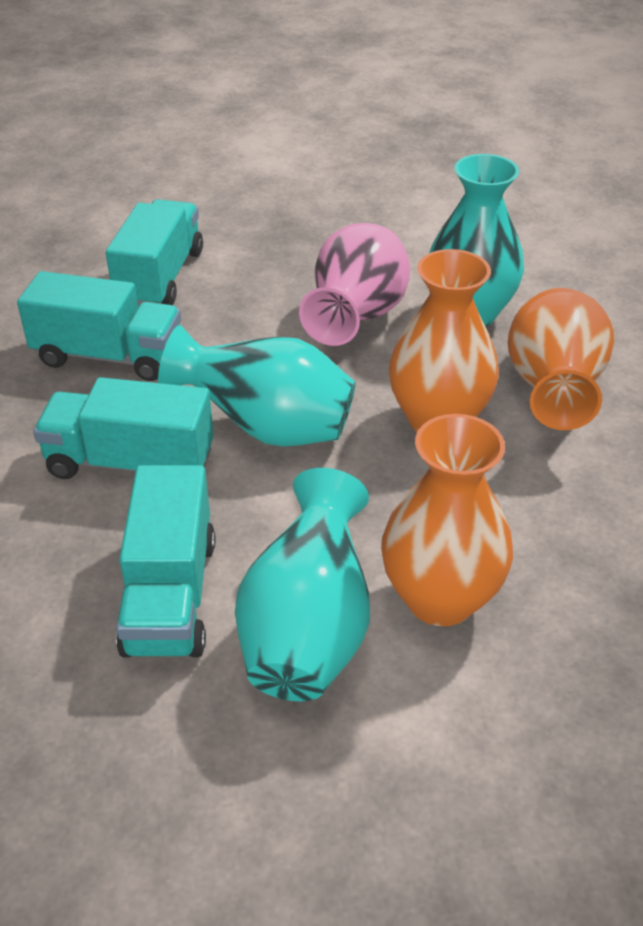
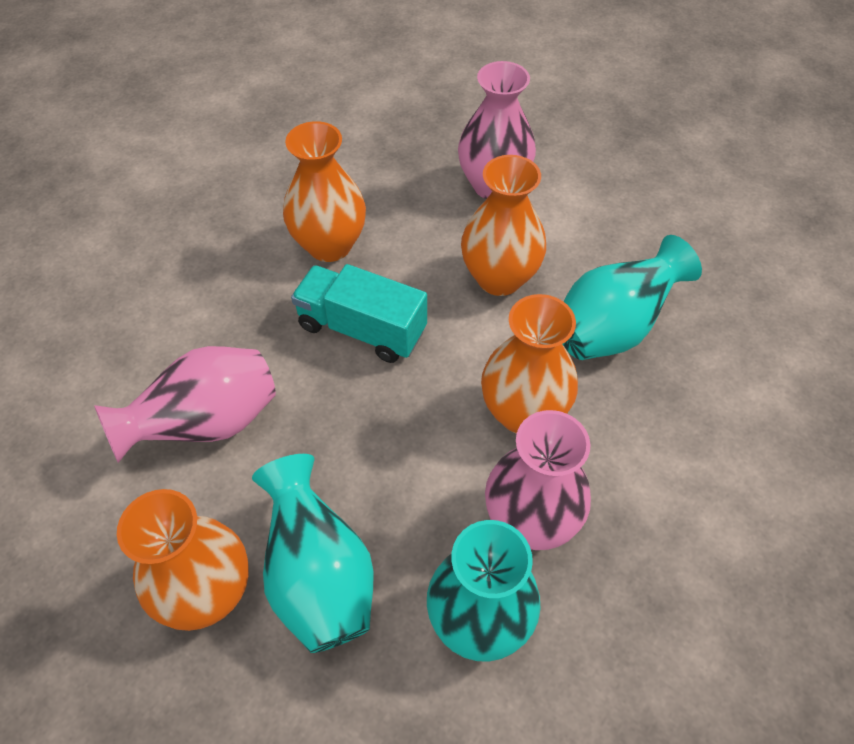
orange vase: [381,414,513,626] [389,249,499,432] [507,288,614,430] = 3 -> [117,489,249,631] [283,121,366,262] [461,155,546,296] [481,294,578,434] = 4
pink vase: [299,223,410,346] = 1 -> [94,346,276,463] [458,61,536,199] [485,410,591,550] = 3
turquoise truck: [17,271,181,381] [33,377,214,479] [106,199,203,307] [116,465,215,658] = 4 -> [291,264,427,363] = 1

